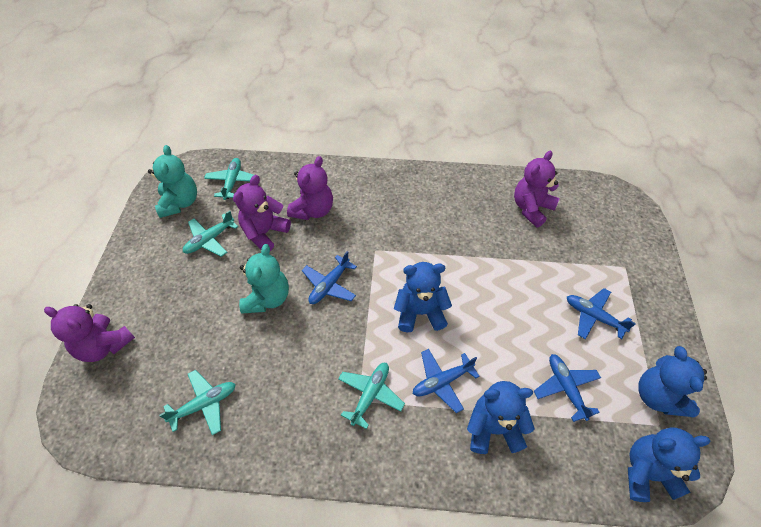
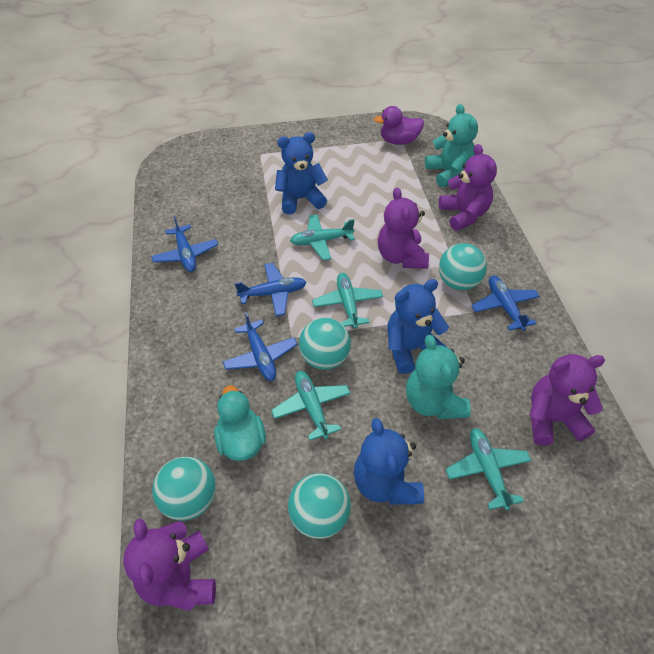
blue teddy bear: [394,262,452,332] [467,381,535,454] [628,427,711,502] [639,346,707,417] = 4 -> [275,132,328,214] [354,418,424,505] [387,279,449,374] = 3
purple duck: none = 0 -> [374,106,424,145] = 1
turquoise ball: none = 0 -> [152,457,216,521] [288,473,351,539] [299,318,351,370] [439,243,487,290] = 4
turquoise duck: none = 0 -> [214,385,266,461] = 1

